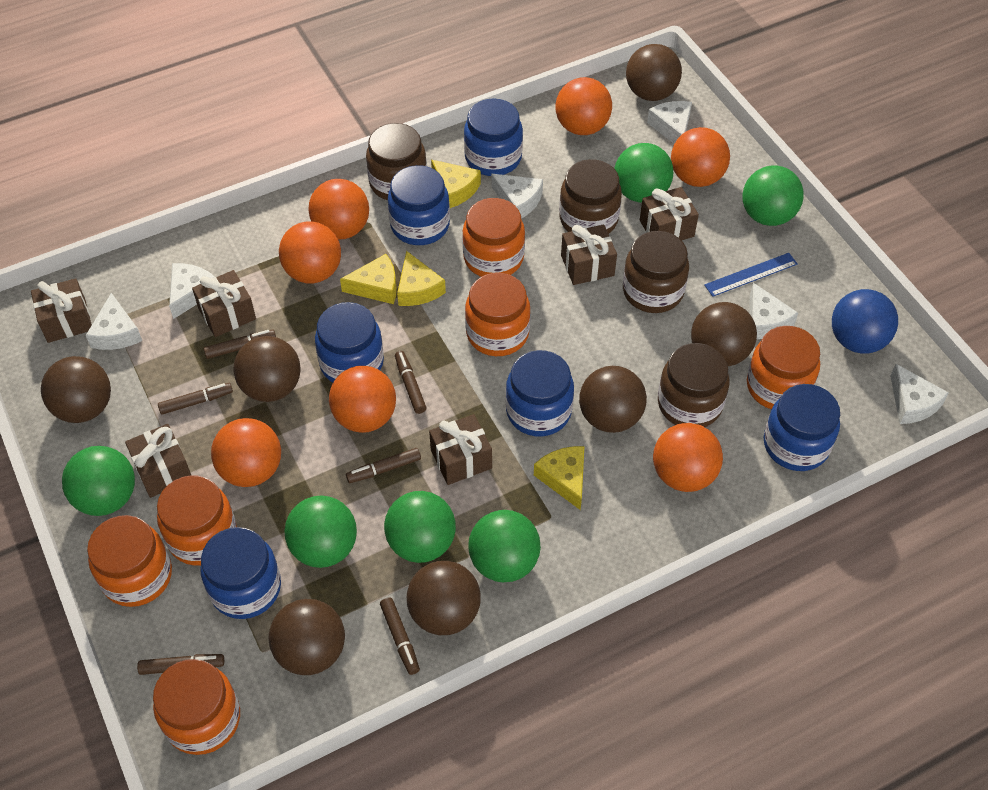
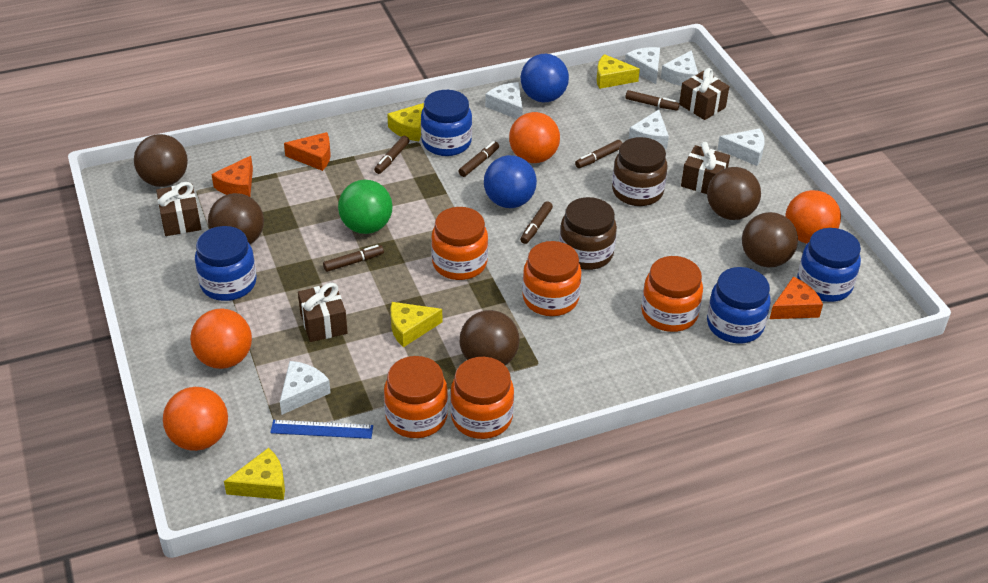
blue ball: [832,289,898,354] = 1 -> [484,155,537,208] [521,54,569,102] = 2
blue jar: [200,527,281,619] [315,302,384,382] [388,165,450,245] [464,99,523,176] [506,350,574,436] [764,384,840,471] = 6 -> [195,226,257,301] [421,90,472,156] [707,267,771,343] [797,228,861,302] = 4
brown ball: [41,356,111,423] [233,336,301,402] [269,599,345,675] [407,561,481,635] [579,366,647,433] [626,44,682,101] [691,302,757,366] = 7 -> [134,134,188,187] [208,193,264,244] [460,310,520,365] [707,167,761,220] [742,212,798,268] = 5
brown gift: [31,278,92,343] [125,424,191,498] [192,270,256,337] [429,414,492,485] [561,224,617,285] [640,187,699,240] = 6 -> [156,182,201,236] [298,283,348,342] [679,68,729,120] [681,142,730,194] = 4
brown jar: [366,123,427,200] [559,159,622,234] [623,231,689,313] [658,343,730,427] = 4 -> [559,197,617,270] [612,137,667,206] = 2
green ball: [62,446,135,516] [284,495,357,568] [384,491,456,563] [468,510,541,582] [614,143,673,203] [743,165,804,226] = 6 -> [338,180,393,234] = 1
orange ball: [211,418,281,487] [279,221,341,284] [308,179,369,240] [329,366,396,433] [555,77,612,135] [653,423,723,492] [671,127,730,187] = 7 -> [163,387,228,451] [190,308,252,369] [509,112,560,163] [785,190,841,244] = 4
orange cheese: none = 0 -> [212,156,253,197] [284,132,331,171] [770,277,823,319] = 3
orange jar: [87,515,172,607] [153,659,240,755] [157,475,237,566] [462,198,525,277] [465,273,531,356] [747,326,820,410] = 6 -> [384,356,448,438] [431,207,488,280] [450,357,514,439] [522,241,582,316] [641,256,703,332] = 5

